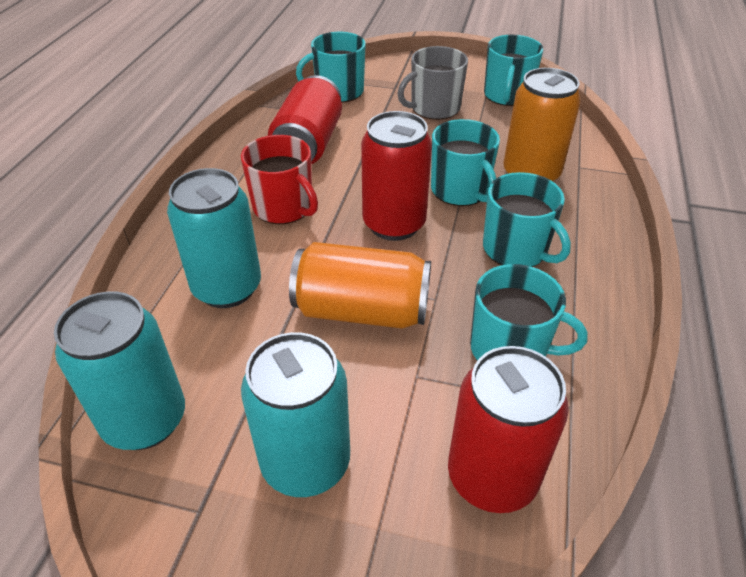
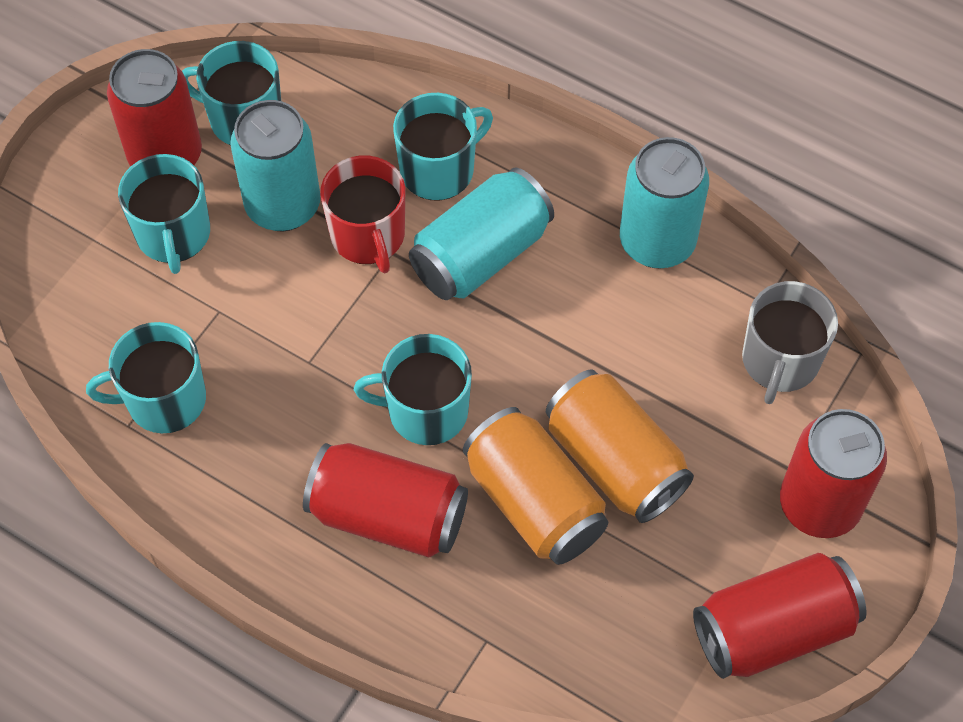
red can: [268,75,342,164] [361,111,432,241] [448,346,569,513] = 3 -> [107,49,202,166] [303,443,468,557] [693,553,867,679] [780,409,887,538] = 4

